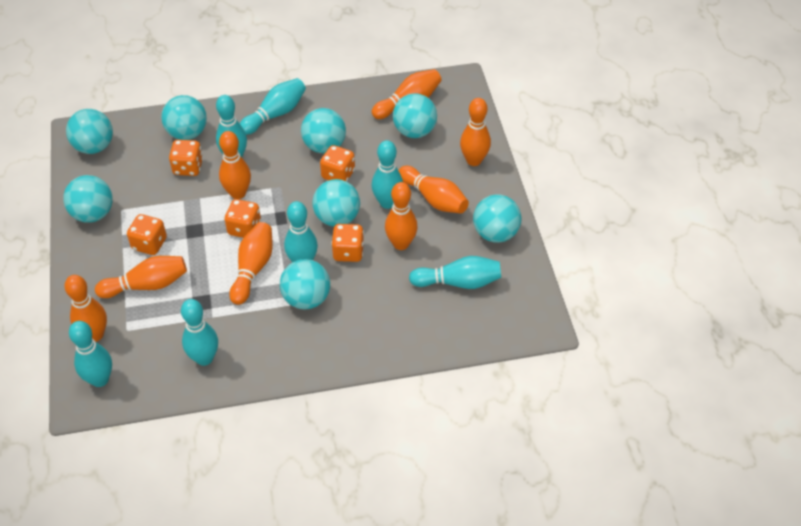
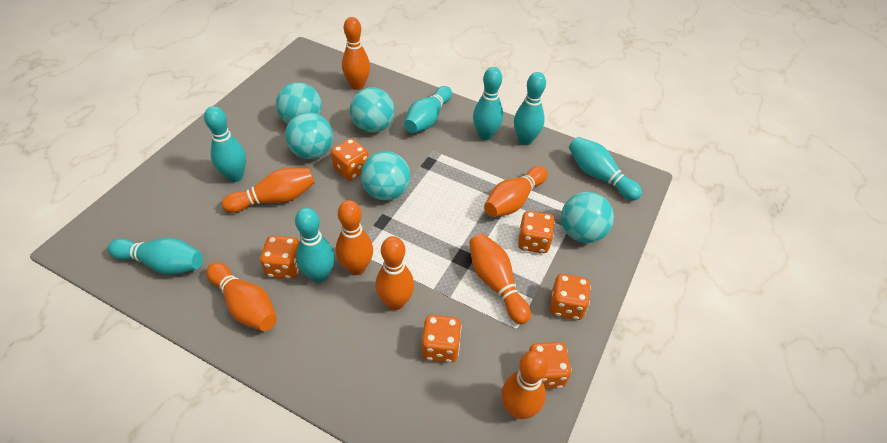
orange dice: [127,214,167,255] [169,140,203,176] [224,199,261,238] [320,145,355,182] [331,224,364,262] = 5 -> [260,236,299,279] [331,138,368,181] [422,315,462,363] [518,211,555,253] [529,342,572,389] [550,274,591,320] = 6
turquoise ball: [63,175,113,223] [66,109,113,154] [161,95,207,140] [280,259,330,310] [301,108,346,153] [312,179,360,227] [393,93,437,138] [473,194,522,243] = 8 -> [276,82,322,124] [285,112,333,159] [350,87,395,133] [361,151,410,201] [561,192,614,243] = 5

